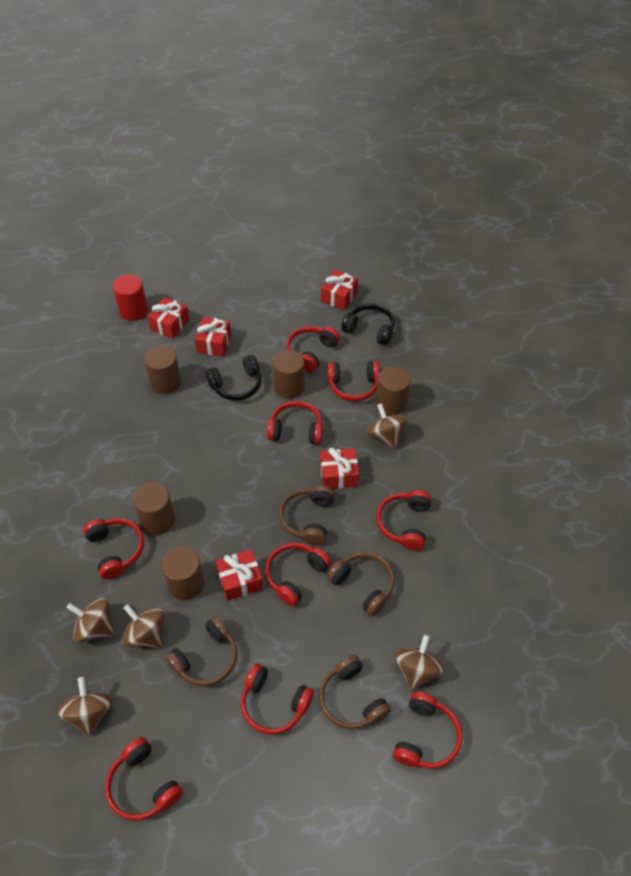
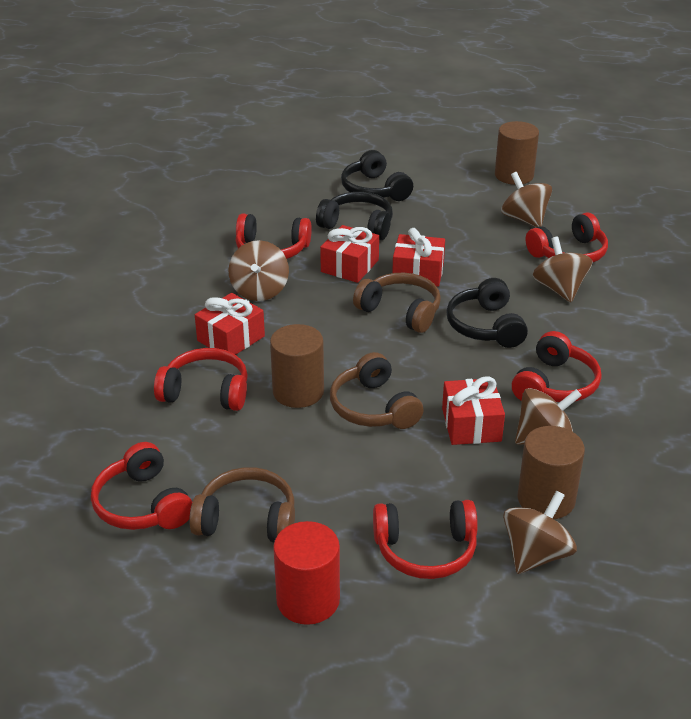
black headphones: [206,355,262,401] [341,303,395,345] = 2 -> [316,192,393,240] [341,150,413,201] [446,278,528,348] = 3
brown cylinder: [133,482,175,535] [144,346,181,394] [162,546,204,600] [272,350,305,399] [376,366,411,415] = 5 -> [270,324,324,408] [495,121,539,185] [518,426,585,519] = 3
brown headphones: [165,616,237,687] [279,485,335,545] [319,655,391,730] [327,552,395,616] = 4 -> [189,467,295,543] [330,352,424,429] [353,273,441,333] = 3
red gift: [147,297,190,339] [195,317,231,357] [215,549,263,601] [320,448,359,489] [321,270,358,310] = 5 -> [195,293,265,355] [320,225,379,283] [392,228,445,287] [442,376,505,445] = 4
red headphones: [83,518,144,580] [105,737,183,821] [241,664,314,735] [265,543,331,607] [267,401,323,445] [286,326,340,373] [327,361,380,401] [376,490,432,550] [393,692,462,769] = 9 -> [91,442,192,530] [154,348,248,411] [236,213,312,259] [373,500,478,579] [512,331,601,402] [526,212,608,263] = 6

